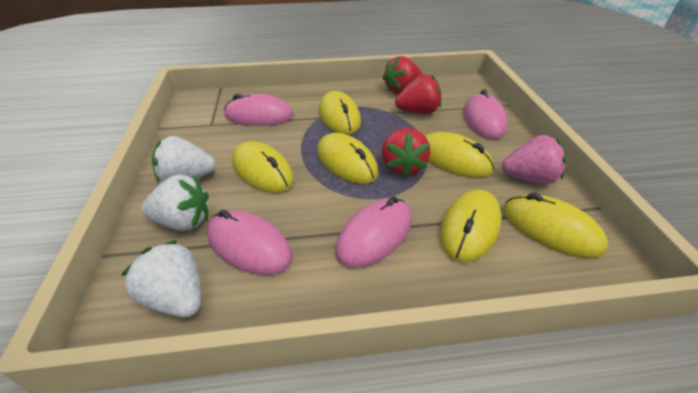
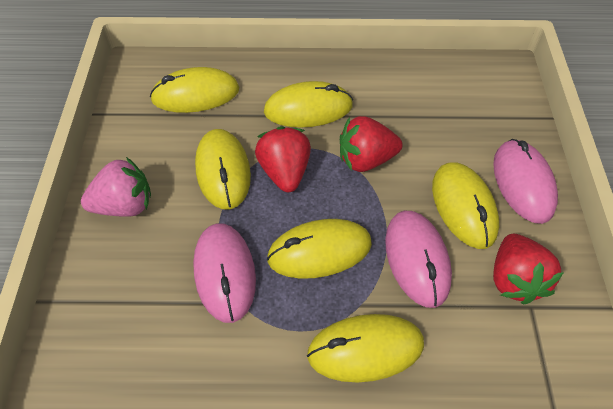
pink mouse: [207,210,293,275] [224,94,293,126] [335,196,412,268] [464,90,508,139] = 4 -> [193,223,256,323] [385,211,452,308] [493,139,558,224] = 3
white strawberry: [121,240,201,317] [141,175,209,231] [152,136,216,183] = 3 -> none = 0

